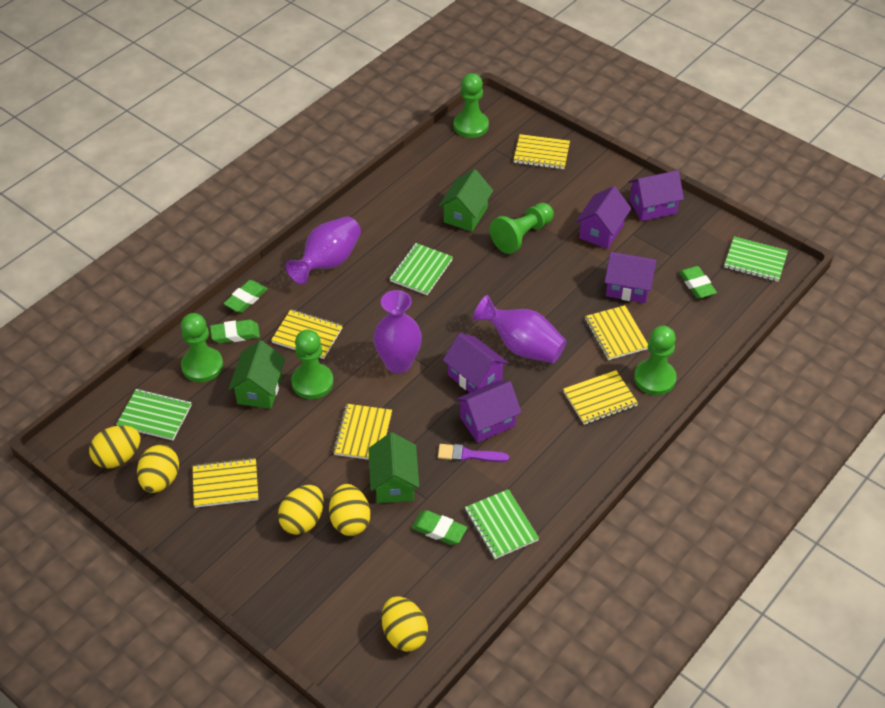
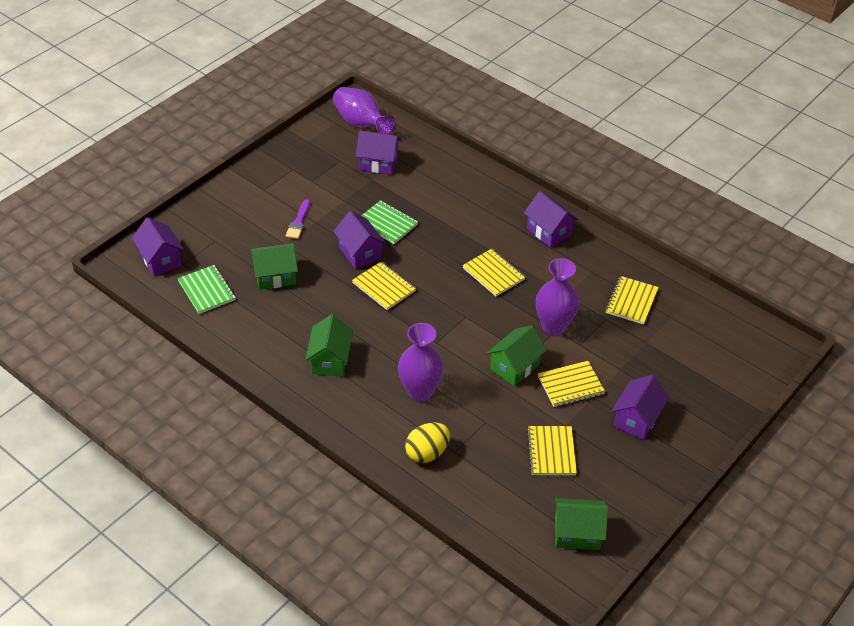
green eraser: [210,319,260,343] [223,280,268,313] [411,510,467,545] [679,266,717,299] = 4 -> none = 0
green house: [229,340,285,409] [368,432,419,503] [439,169,493,232] = 3 -> [251,243,298,290] [305,314,353,377] [487,325,547,386] [555,498,608,550] = 4
green notebook: [116,389,192,440] [390,243,453,295] [465,489,539,559] [724,237,788,282] = 4 -> [178,265,236,314] [361,200,418,244] = 2
green pawn: [181,313,223,382] [291,329,334,399] [454,73,489,138] [490,203,554,254] [634,326,677,395] = 5 -> none = 0
yellow egg: [89,425,140,469] [137,445,179,493] [278,485,324,535] [329,484,370,536] [382,596,428,652] = 5 -> [405,423,450,463] = 1
yellow notebook: [193,457,258,508] [271,309,343,359] [333,404,392,460] [514,134,570,169] [563,370,638,425] [585,305,648,360] = 6 -> [352,261,416,310] [462,249,525,296] [527,426,577,475] [538,361,605,407] [605,276,659,325] = 5

